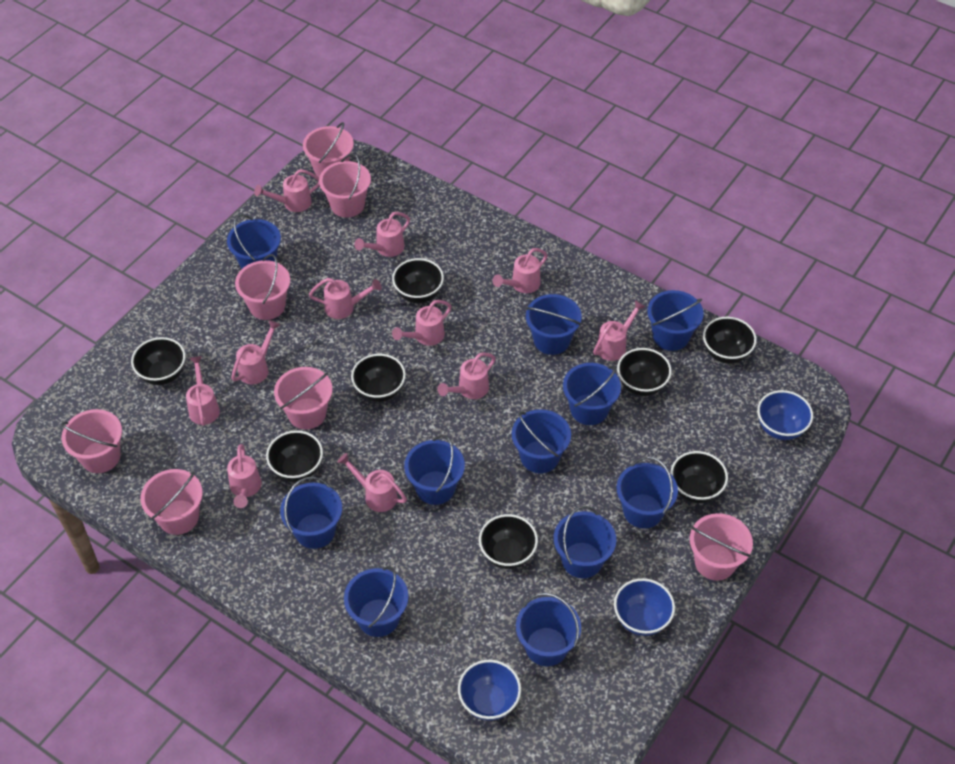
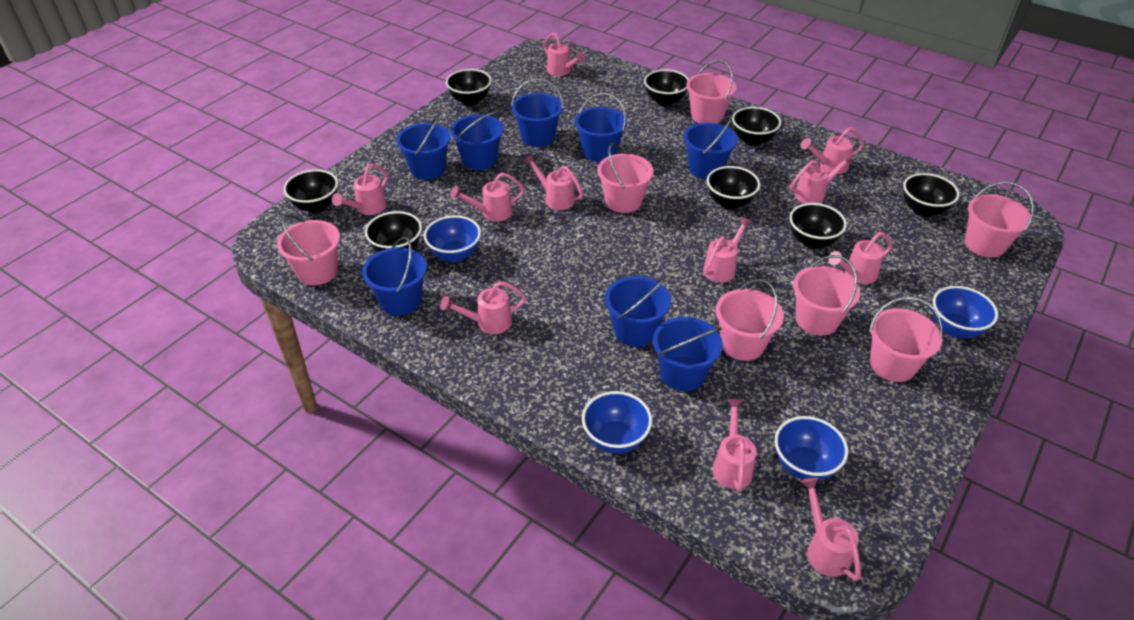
blue bowl: [458,660,521,721] [614,578,675,636] [757,390,813,440] = 3 -> [424,215,481,262] [582,391,652,454] [775,416,848,481] [933,286,998,338] = 4
blue bucket: [227,214,281,269] [280,477,342,549] [344,566,408,637] [404,435,465,505] [512,409,571,473] [516,593,581,666] [526,294,582,355] [554,506,616,578] [563,363,621,425] [616,457,678,528] [647,290,703,351] = 11 -> [362,237,427,316] [396,114,450,180] [450,112,504,170] [511,79,564,147] [575,93,627,162] [605,276,671,347] [653,317,723,391] [684,115,738,179] = 8

